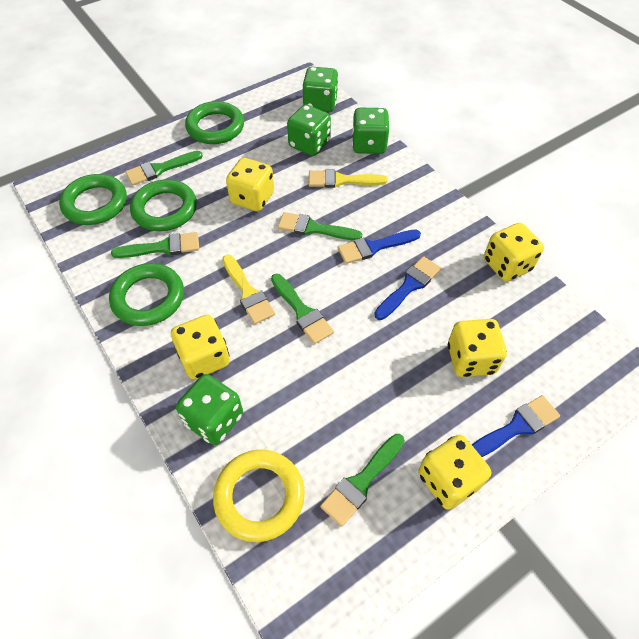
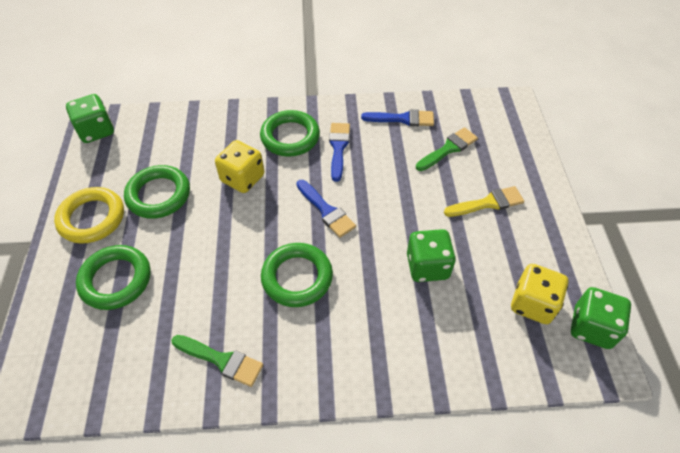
green brush: [111,232,199,258] [125,151,203,185] [271,274,334,344] [278,212,362,241] [320,434,405,527] = 5 -> [172,335,263,387] [416,127,478,171] = 2
green dice: [176,374,243,445] [287,105,331,156] [303,67,339,112] [352,108,389,154] = 4 -> [66,94,114,143] [407,229,456,282] [571,287,631,349] = 3
yellow brush: [222,255,275,324] [309,169,388,188] = 2 -> [444,186,524,217] = 1
yellow dice: [171,314,230,380] [226,158,274,211] [418,435,491,510] [448,319,507,377] [484,223,544,282] = 5 -> [215,140,264,193] [511,264,568,324] = 2

